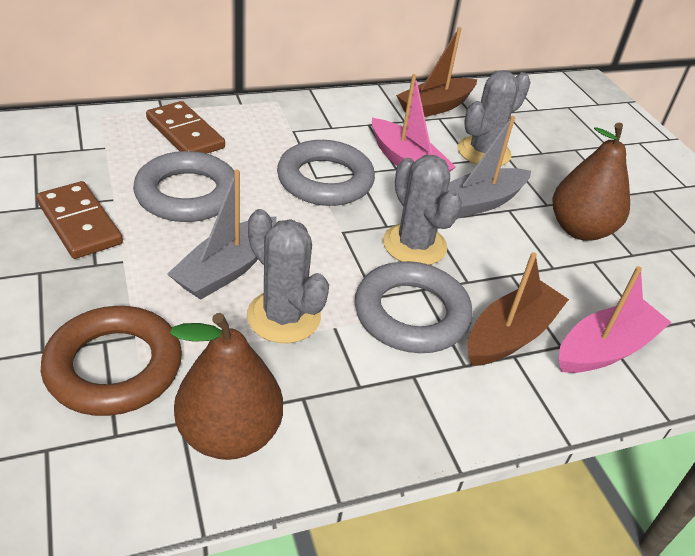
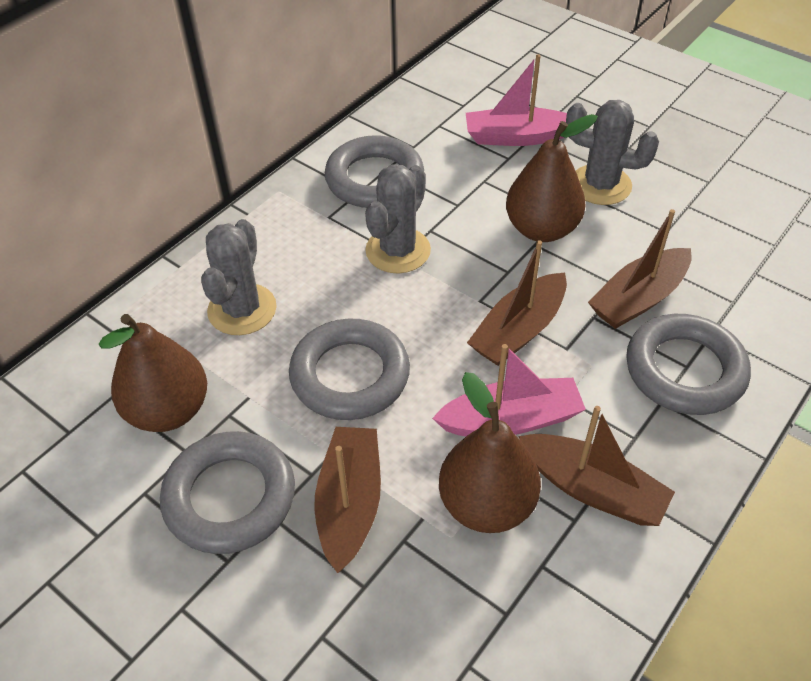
brown boat: [396,27,477,117] [468,252,569,366] = 2 -> [314,427,381,573] [467,240,567,366] [518,406,675,526] [588,209,692,329] = 4
brown domino: [36,181,123,259] [146,101,225,154] = 2 -> none = 0
brown pear: [170,313,283,460] [553,123,630,241] = 2 -> [99,314,207,432] [439,372,541,533] [506,114,598,242] = 3
brown ring: [41,306,182,416] = 1 -> none = 0
grey boat: [167,169,277,300] [447,116,531,218] = 2 -> none = 0
grey ring: [133,151,234,222] [277,140,375,206] [355,261,473,353] = 3 -> [160,431,295,554] [289,318,410,420] [325,135,424,208] [626,314,751,415] = 4

